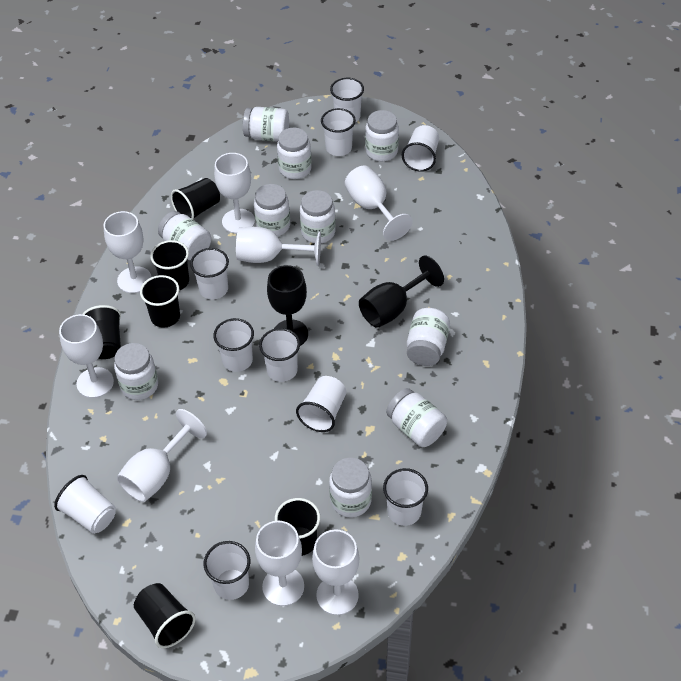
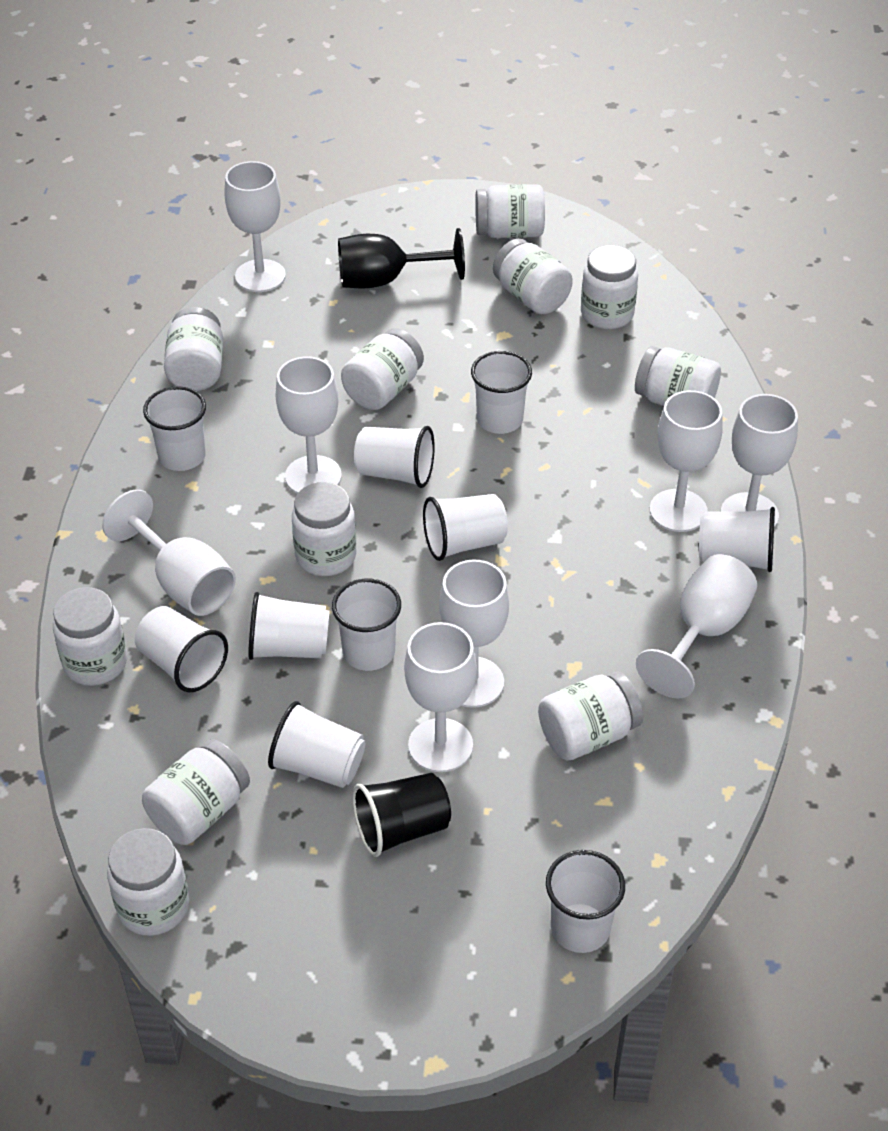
black cup: [83,305,121,359] [134,583,196,648] [140,275,180,327] [150,240,189,290] [171,178,220,219] [275,498,320,556] = 6 -> [352,773,451,857] = 1
black goblet: [267,265,308,346] [359,255,444,328] = 2 -> [338,228,465,289] = 1
white jar: [114,343,158,400] [158,211,211,261] [243,107,289,142] [254,184,290,236] [277,128,312,179] [300,190,336,243] [329,458,372,517] [365,110,399,161] [386,388,447,447] [407,308,450,366] = 10 -> [53,587,127,686] [107,828,189,936] [142,739,250,845] [164,307,223,391] [292,482,356,576] [341,328,424,410] [475,184,545,238] [493,239,573,314] [538,671,643,760] [581,245,638,329] [635,346,721,406] = 11

